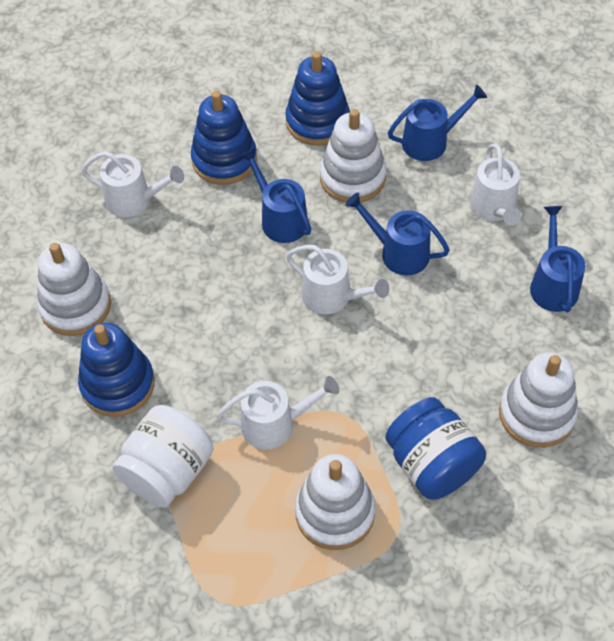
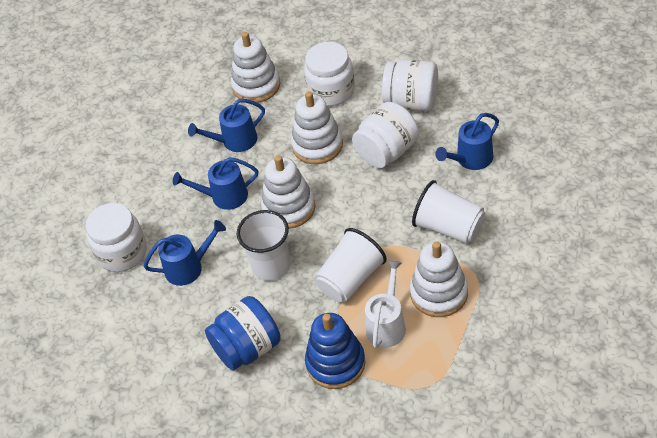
blue stacking toy: [78,322,155,417] [191,91,257,185] [285,51,350,146] = 3 -> [305,313,365,389] = 1
white cup: none = 0 -> [237,210,291,281] [315,228,387,302] [412,180,485,244] = 3
white jar: [113,405,214,508] = 1 -> [86,203,147,272] [304,42,355,106] [352,102,419,168] [382,59,438,111] = 4
white watering can: [81,151,184,218] [216,376,339,450] [286,245,389,314] [470,144,521,226] = 4 -> [365,260,406,348] = 1

